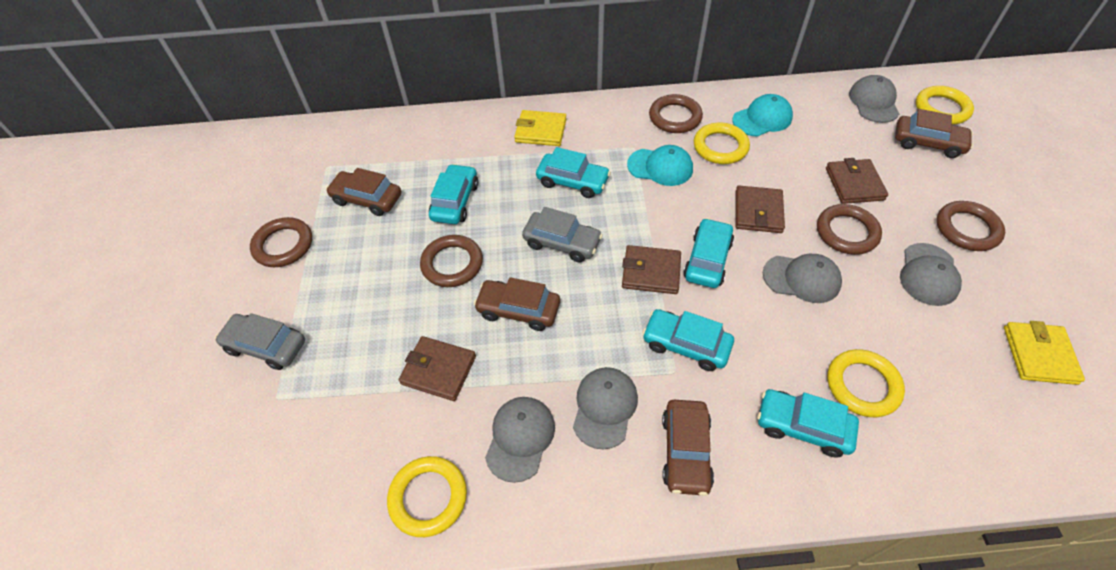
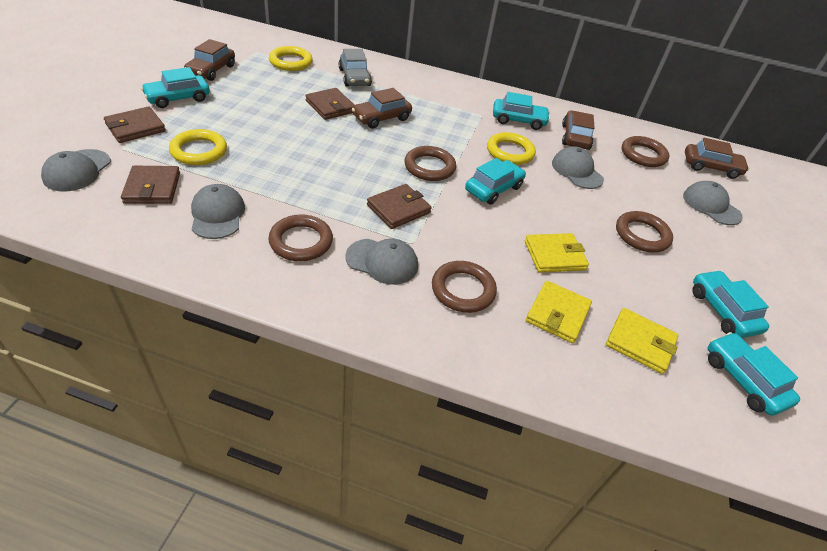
grey car: [215,313,305,370] [522,207,603,263] = 2 -> [339,49,372,87] = 1
turquoise cap: [627,145,693,186] [732,94,793,137] = 2 -> none = 0
yellow ring: [387,456,467,537] [694,123,750,164] [827,349,905,417] [916,86,974,125] = 4 -> [169,129,227,165] [269,46,313,71] [487,132,536,165] = 3
yellow wallet: [514,110,566,146] [1004,321,1085,385] = 2 -> [525,233,589,273] [526,281,592,343] [606,308,679,374] = 3

